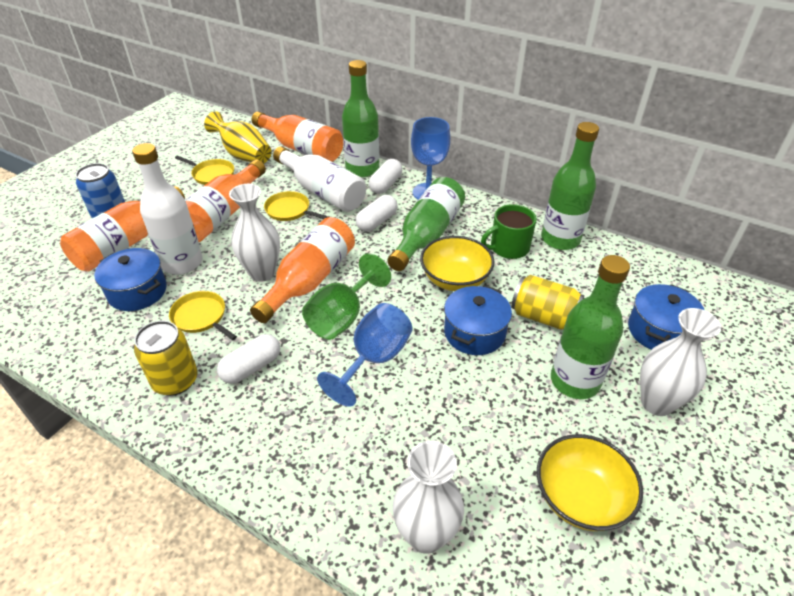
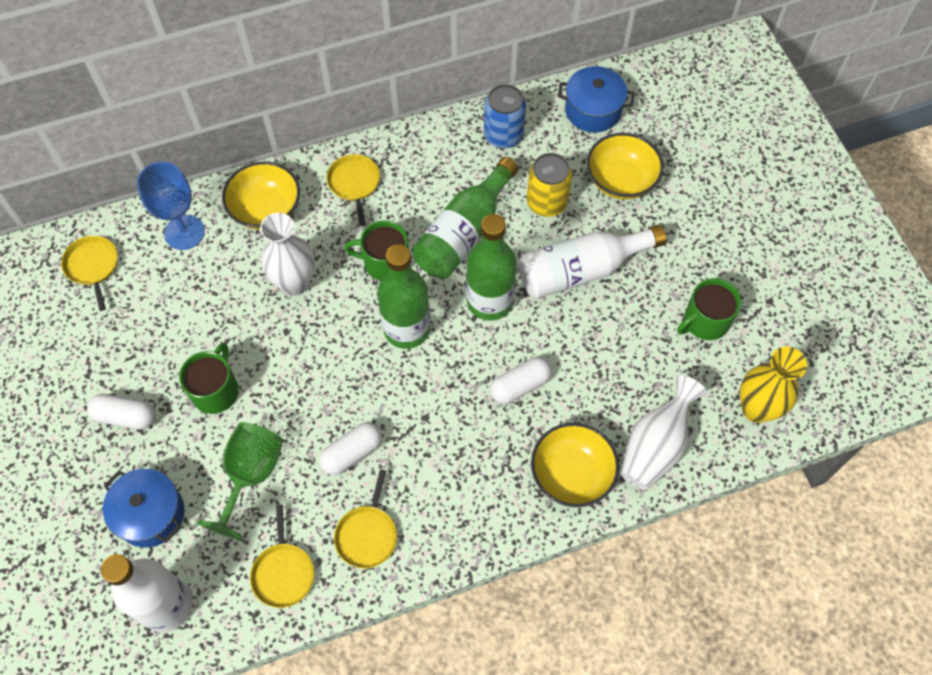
blue goblet: [317,303,412,407] [411,117,450,200] = 2 -> [137,162,205,250] = 1
blue pot: [94,248,167,311] [444,285,512,355] [628,284,704,350] = 3 -> [103,469,185,548] [558,66,635,133] = 2
green bottle: [342,60,379,177] [387,177,465,271] [541,122,599,250] [551,255,630,399] = 4 -> [377,244,430,349] [412,157,519,278] [466,214,517,321] = 3
green mug: [481,204,537,259] = 1 -> [179,343,239,414] [344,220,409,281] [677,278,741,340] = 3
orange bottle: [60,186,185,272] [185,159,266,242] [250,217,355,323] [252,111,343,162] = 4 -> none = 0
white vase: [229,184,280,282] [393,441,464,554] [640,308,721,416] = 3 -> [260,213,315,296] [620,375,707,490] = 2
yellow bowl: [420,236,495,291] [537,434,643,531] = 2 -> [222,162,300,230] [531,423,619,507] [587,133,663,200] = 3
yellow can: [134,321,198,396] [511,275,584,330] = 2 -> [527,153,572,217] = 1
yellow pan: [169,291,237,340] [175,156,234,185] [264,191,328,221] = 3 -> [61,235,118,311] [250,505,314,608] [326,154,380,226] [334,469,397,569] = 4

